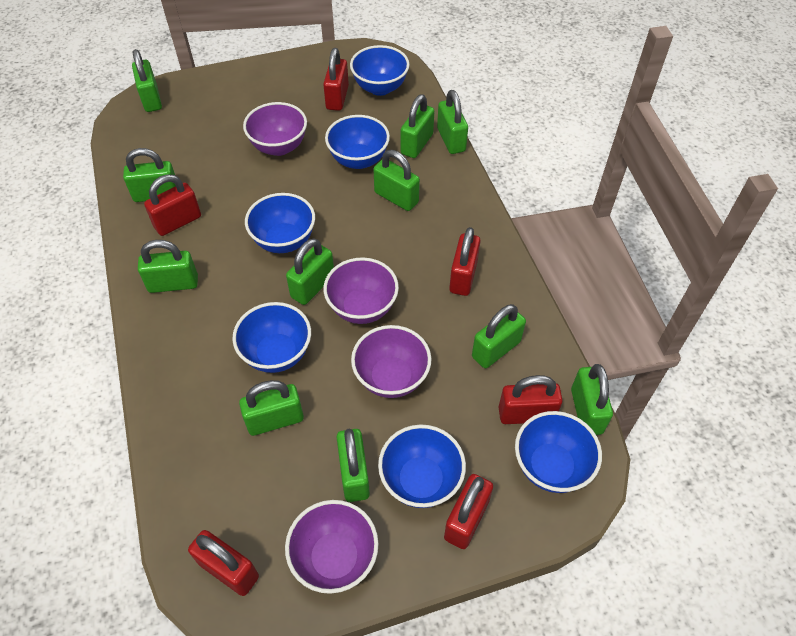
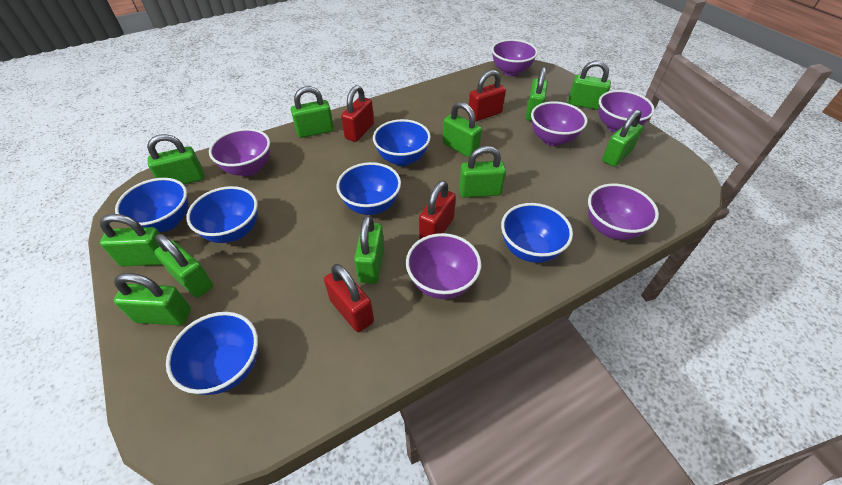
purple bowl: [243,102,307,156] [285,500,379,594] [324,257,399,324] [351,325,431,398] = 4 -> [209,128,270,176] [406,233,481,299] [492,39,538,76] [531,101,587,146] [588,184,659,240] [599,90,655,133] = 6
red padlock: [144,174,201,236] [188,530,259,596] [323,48,349,111] [444,474,493,549] [449,227,480,296] [498,375,563,424] = 6 -> [324,264,374,332] [341,85,374,142] [419,180,456,239] [468,70,506,122] = 4

